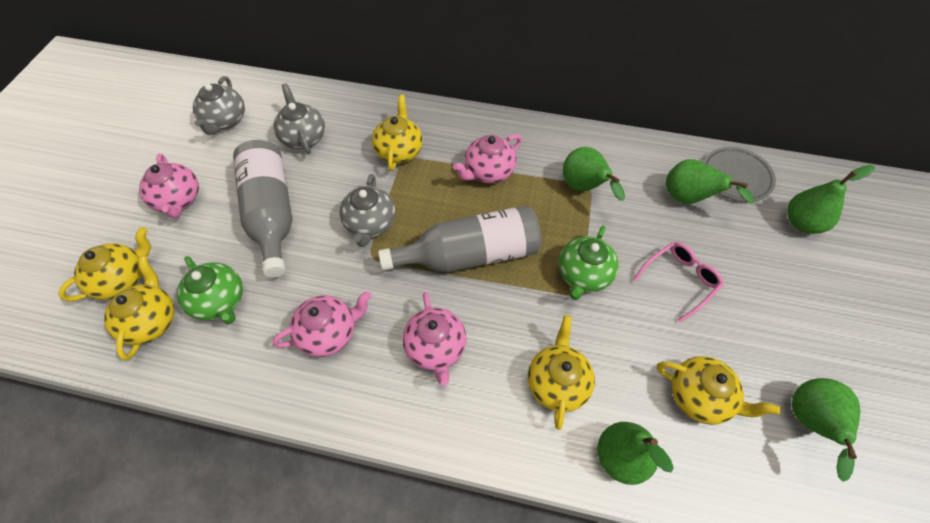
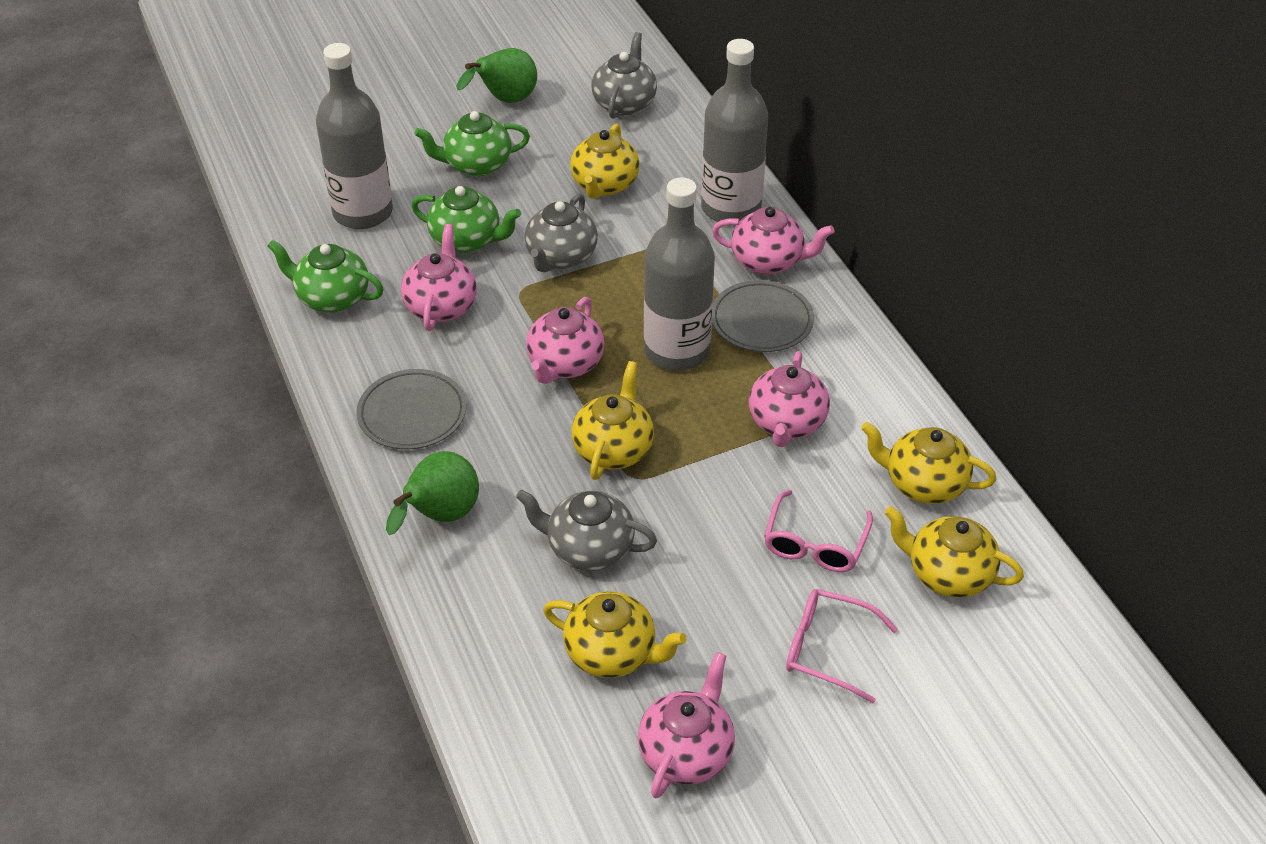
green pear: [563,147,625,201] [597,422,674,485] [666,159,754,204] [787,165,875,234] [792,378,860,482] = 5 -> [386,451,479,535] [456,48,537,103] = 2
green teapot: [177,256,243,324] [559,225,619,300] = 2 -> [267,240,384,313] [411,186,521,253] [414,111,530,177] = 3
grey bottle: [233,140,292,278] [378,206,541,272] = 2 -> [316,43,393,229] [644,178,715,371] [701,39,768,222] = 3
grey plate: [703,147,776,202] = 1 -> [357,369,467,450] [712,280,814,352] = 2
pink glasses: [633,242,724,323] = 1 -> [764,490,873,572] [786,589,898,703] = 2
pink teapot: [139,154,199,219] [272,291,371,357] [402,292,467,386] [453,134,522,183] = 4 -> [401,224,477,331] [526,297,604,384] [638,652,735,798] [712,207,835,275] [749,351,830,447] = 5

